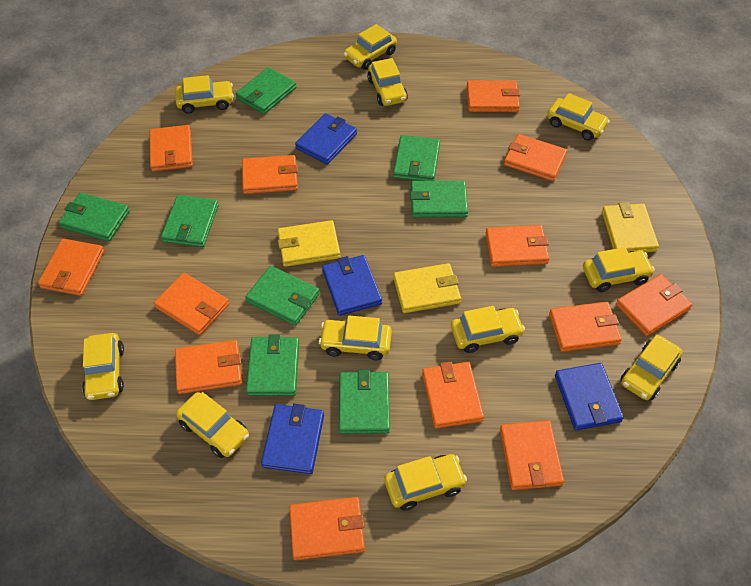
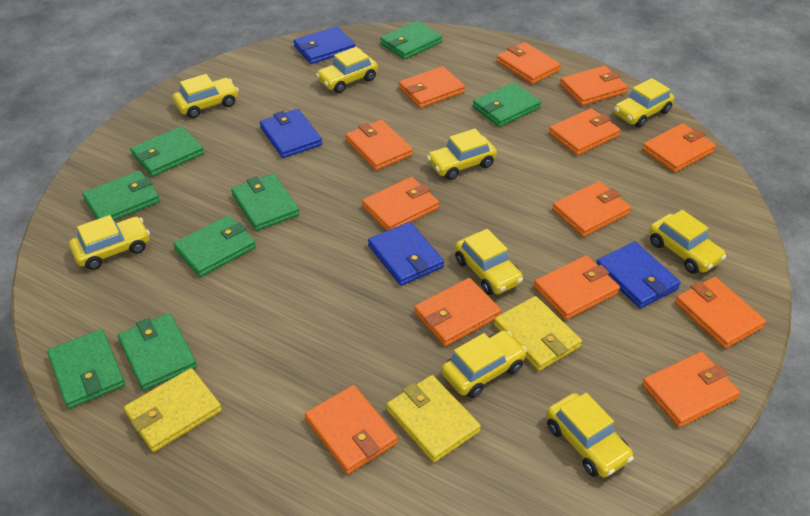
yellow car: [82,333,124,400] [175,75,234,114] [176,392,249,458] [319,316,392,360] [343,24,397,70] [367,58,408,106] [384,454,467,511] [451,306,525,353] [547,93,610,141] [583,247,655,292] [620,335,682,400] = 11 -> [69,215,150,270] [173,74,239,118] [316,47,378,93] [427,129,497,180] [441,330,527,398] [455,229,523,295] [547,393,634,478] [614,78,674,128] [649,210,726,274] = 9

